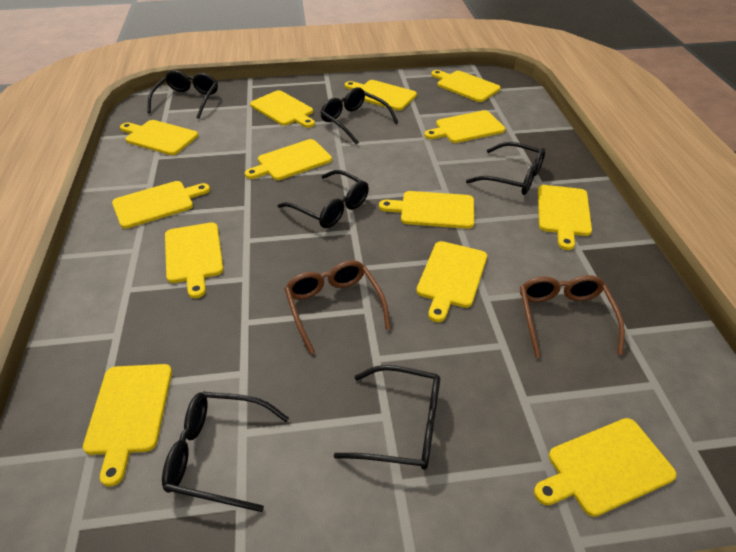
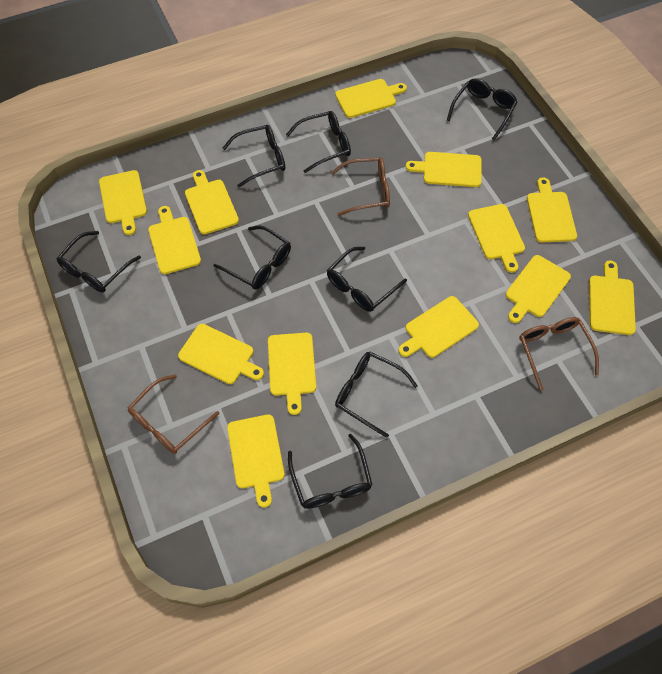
black glasses: [147,70,218,119] [162,392,289,512] [278,170,369,228] [320,87,398,145] [333,365,440,470] [466,142,546,195] = 6 -> [56,231,141,292] [213,225,291,289] [223,125,285,188] [286,111,351,173] [288,434,373,509] [327,247,407,312] [335,352,418,438] [447,78,517,140] = 8
brown glasses: [285,260,391,354] [520,275,625,358] = 2 -> [128,374,220,454] [331,158,390,216] [519,317,599,391] = 3

